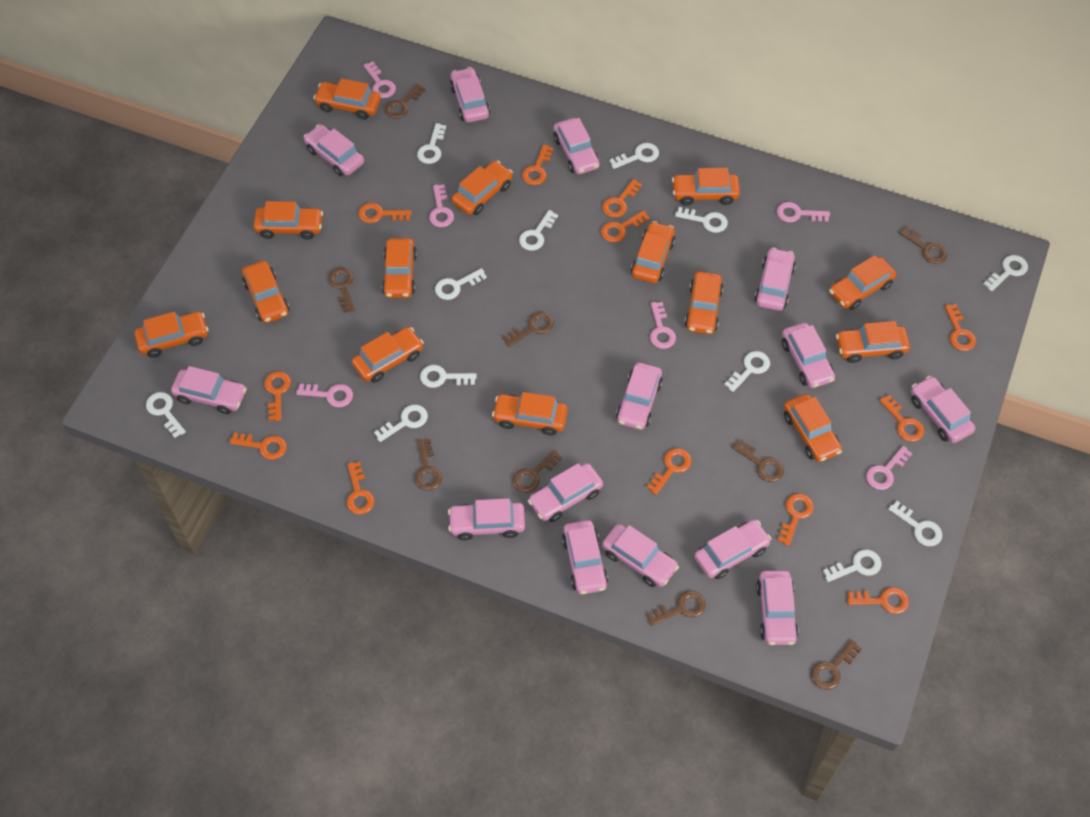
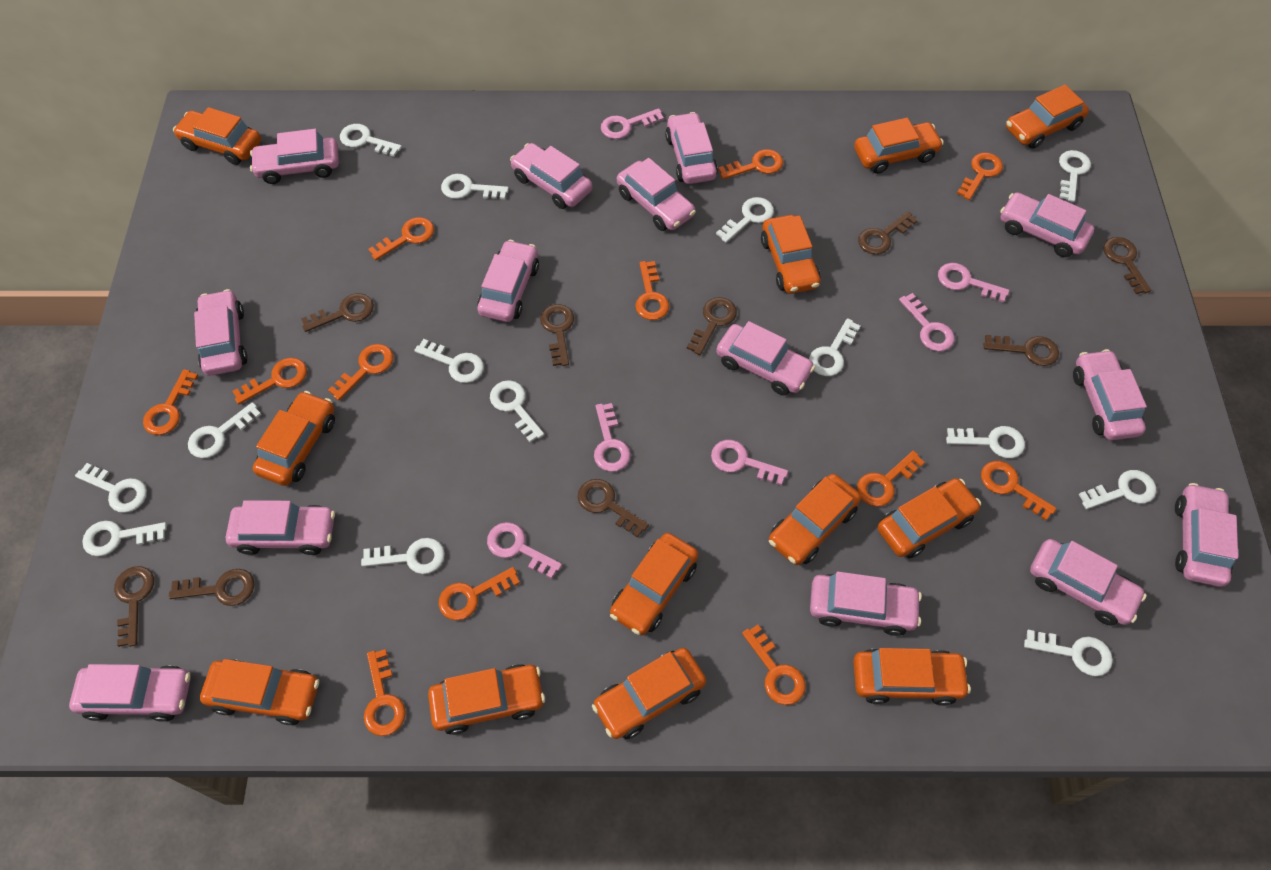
orange car: [134,312,208,358] [242,261,289,323] [253,201,323,239] [313,78,381,120] [352,327,424,383] [382,238,417,298] [452,161,513,215] [492,392,568,436] [631,221,675,283] [672,168,740,206] [685,271,723,334] [784,394,842,462] [829,255,896,310] [836,321,910,363] = 14 -> [173,107,261,165] [200,659,319,725] [253,391,335,486] [428,664,545,735] [592,648,706,739] [610,533,698,635] [761,215,821,294] [769,474,861,565] [853,648,971,706] [854,118,944,174] [878,478,981,558] [1006,84,1089,149] = 12
white key: [146,392,186,438] [374,405,428,442] [417,123,446,164] [420,365,477,388] [435,268,487,300] [519,210,558,251] [610,143,659,169] [675,207,728,233] [724,351,770,392] [823,550,881,582] [888,501,942,546] [983,255,1028,291] = 12 -> [75,463,147,513] [82,521,167,556] [188,402,262,458] [340,124,402,156] [361,538,445,574] [414,339,484,383] [441,174,509,199] [490,380,544,442] [716,197,774,243] [809,318,861,376] [946,426,1025,458] [1024,630,1113,676] [1059,150,1091,202] [1079,470,1156,509] = 14

